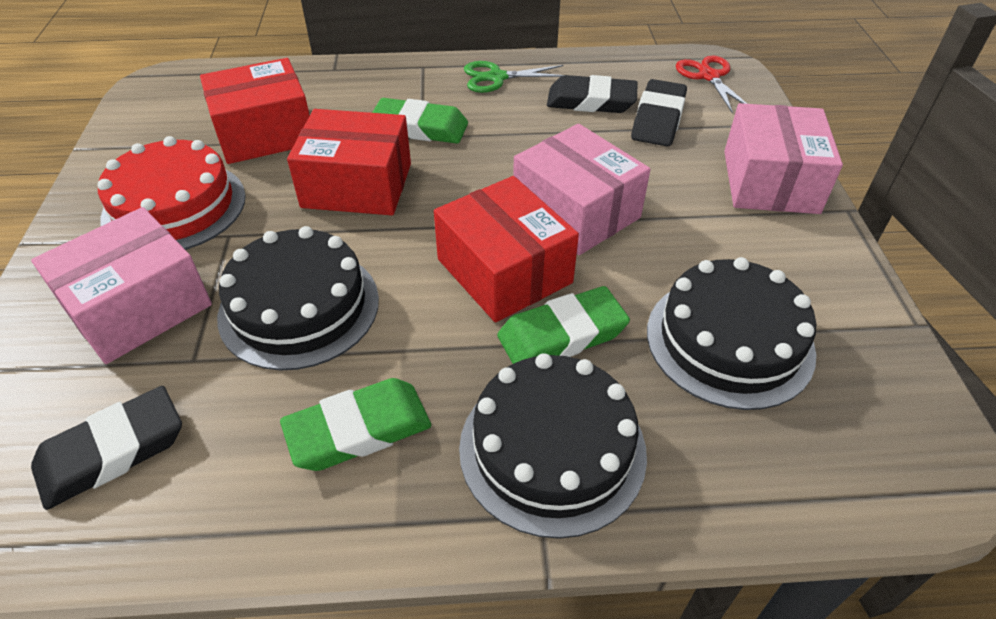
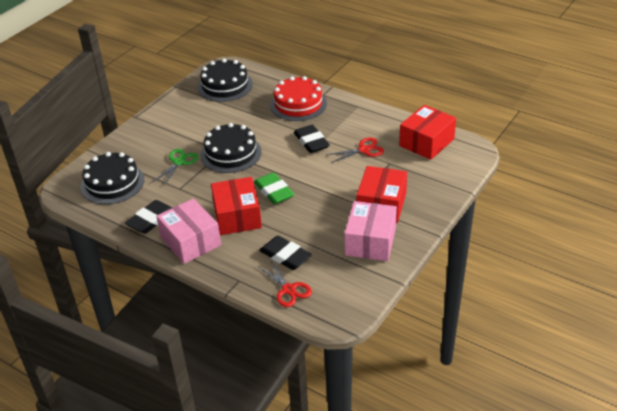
green eraser: [280,378,431,471] [372,98,468,143] [497,286,630,364] = 3 -> [254,173,295,204] = 1
pink box: [31,207,212,364] [513,124,650,255] [724,103,843,214] = 3 -> [156,198,221,264] [345,201,397,261] = 2
red scissors: [676,56,747,114] = 1 -> [258,259,312,307] [326,137,384,163] = 2

